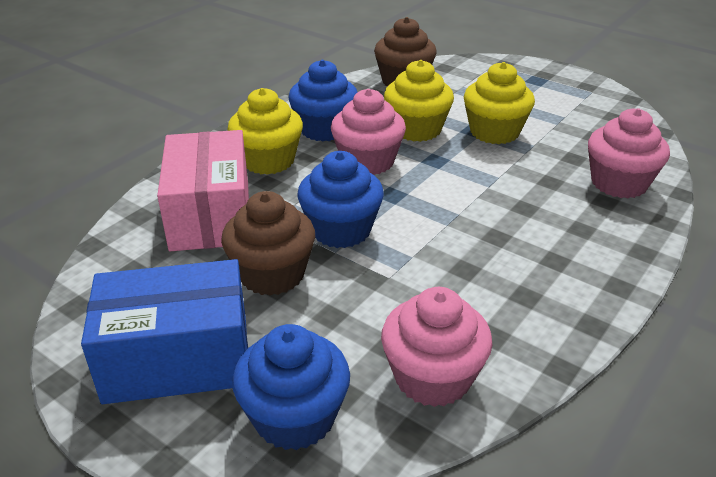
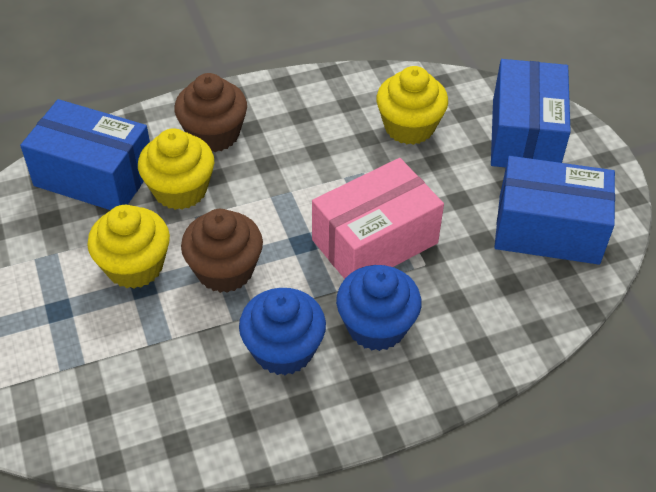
blue box: [81,259,248,404] = 1 -> [20,99,150,210] [491,59,571,167] [494,156,615,265] = 3
blue cupcake: [232,324,350,450] [288,60,357,141] [297,151,384,248] = 3 -> [239,288,326,375] [336,265,421,351] = 2
pink cupcake: [331,89,406,175] [381,287,493,407] [588,108,670,198] = 3 -> none = 0

